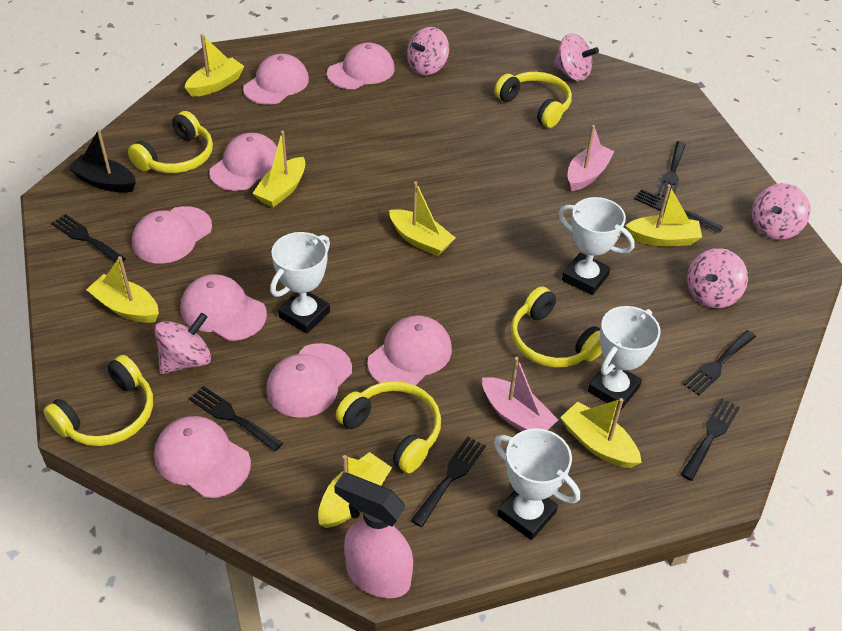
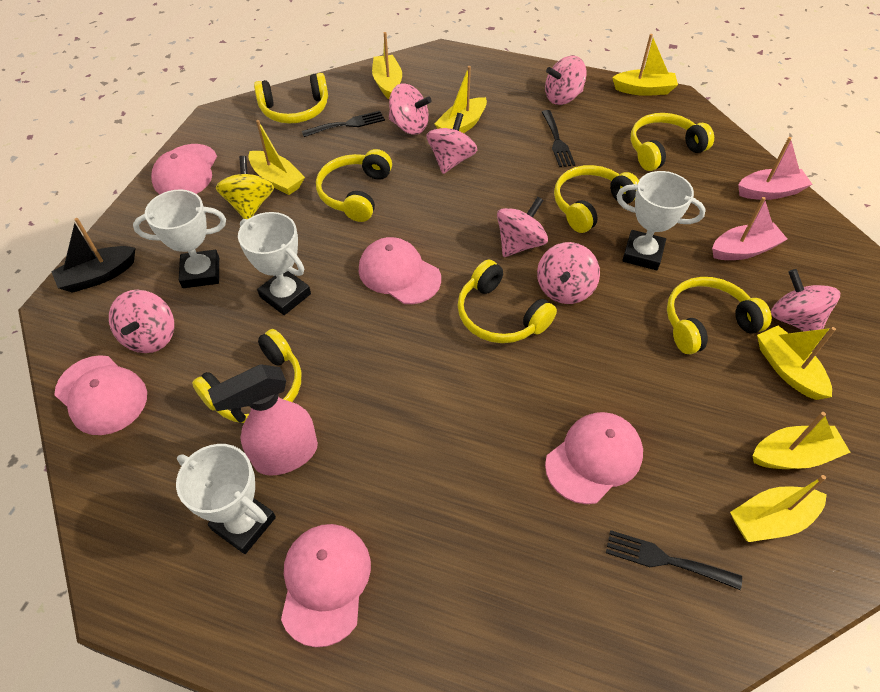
black fork: [51,214,126,262] [189,386,283,452] [411,437,486,527] [634,189,723,233] [657,141,686,197] [680,398,740,481] [683,330,756,395] = 7 -> [302,111,385,137] [542,110,575,167] [606,530,742,590] = 3
pink cap: [132,206,212,264] [154,416,251,498] [180,274,267,341] [209,133,277,191] [243,54,309,105] [267,343,352,418] [327,42,395,89] [367,315,452,386] = 8 -> [55,355,147,435] [151,144,217,194] [281,524,371,647] [359,237,441,304] [545,412,643,504] = 5
pink spinning top: [155,313,211,374] [407,27,449,75] [553,33,599,81] [687,248,748,308] [752,183,810,240] = 5 -> [109,290,174,353] [389,84,432,135] [426,113,477,174] [497,197,548,257] [537,242,600,304] [545,56,587,105] [771,269,840,331] = 7
yellow headphones: [44,355,153,446] [128,111,213,173] [336,381,441,473] [494,72,572,128] [511,286,602,368] = 5 -> [192,329,301,423] [254,73,328,124] [316,149,392,222] [458,260,557,343] [554,165,639,233] [631,113,714,171] [667,277,772,354] = 7
yellow spinning top: none = 0 -> [216,156,274,219] = 1

